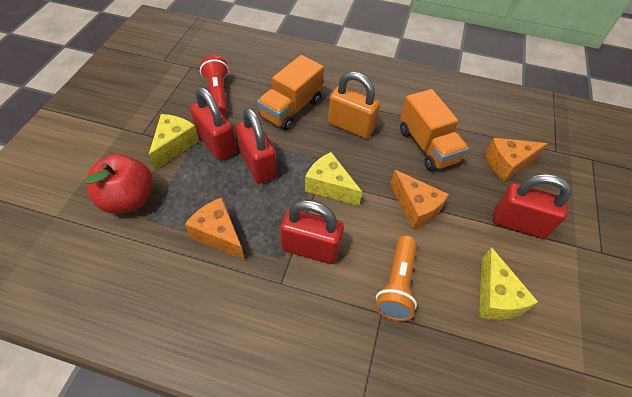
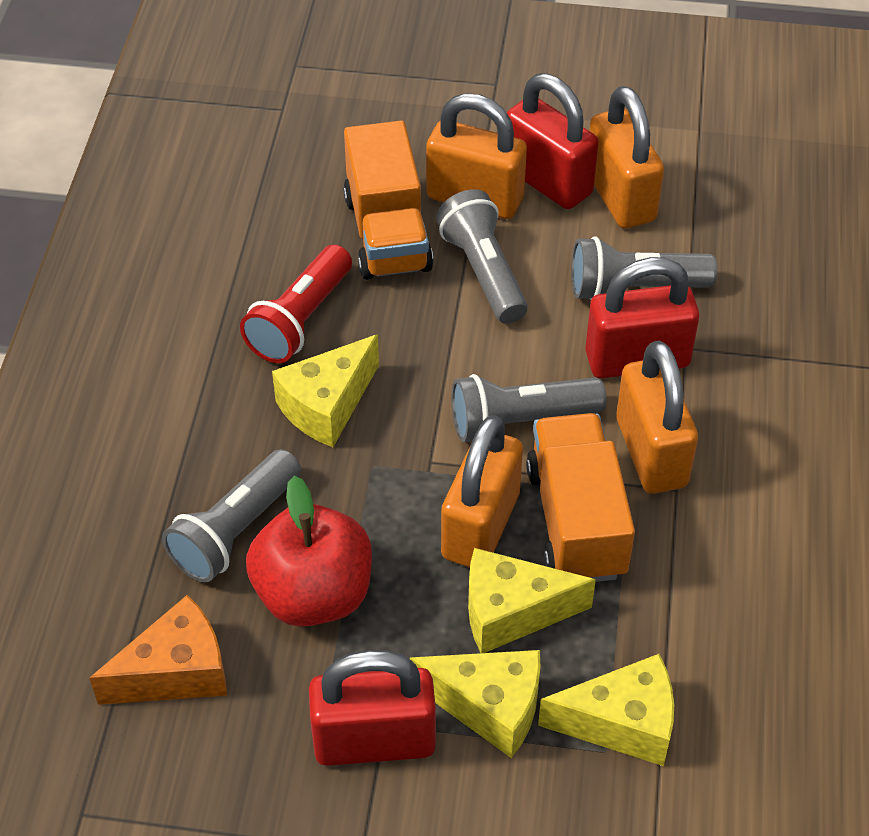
grey flashlight: none = 0 -> [162,449,301,583] [436,189,528,324] [451,374,606,442] [571,236,717,300] = 4
orange cheese: [185,197,245,260] [390,170,449,230] [485,138,548,182] = 3 -> [90,595,227,705] = 1
orange flashlight: [375,235,417,321] = 1 -> none = 0
orange padlock: [328,71,380,139] = 1 -> [426,93,527,219] [441,415,523,568] [589,86,664,229] [616,341,698,494] = 4
red padlock: [190,87,237,161] [236,108,277,184] [280,200,344,264] [493,174,572,239] = 4 -> [309,650,436,766] [507,73,599,209] [585,257,699,378] = 3
yellow cheese: [148,114,199,170] [305,152,362,206] [479,247,538,320] = 3 -> [272,334,379,447] [410,650,540,758] [468,548,596,653] [538,654,674,766] = 4

